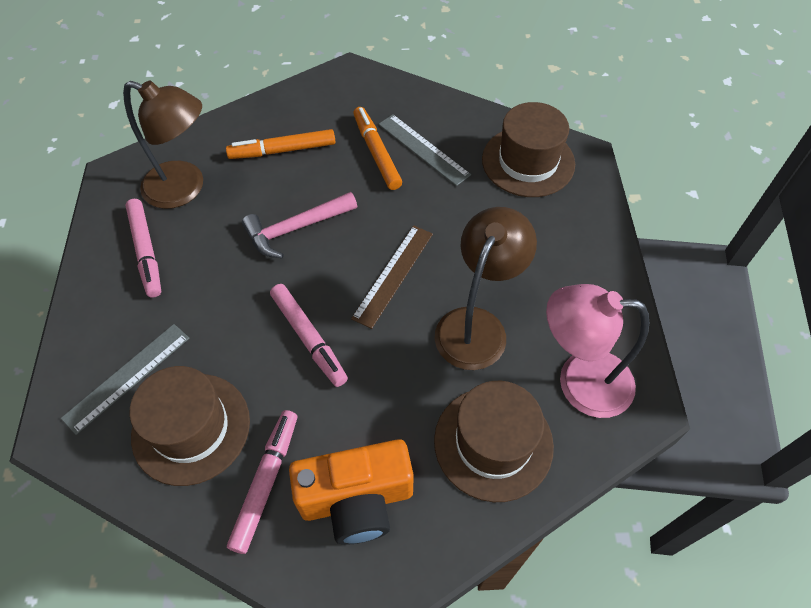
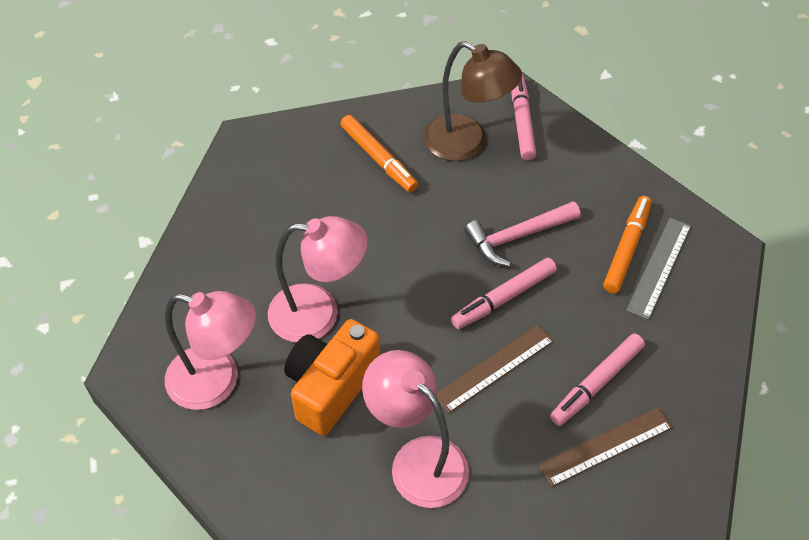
brown hat: [130,366,250,486] [434,381,554,502] [482,102,575,197] = 3 -> none = 0
brown lamp: [123,81,203,209] [435,207,537,370] = 2 -> [424,41,522,161] = 1
brown ruler: [351,225,433,329] = 1 -> [437,325,554,413] [538,407,673,487] = 2
grey ruler: [61,324,190,435] [378,114,471,186] = 2 -> [626,218,691,320] = 1
pink lamp: [546,284,649,418] = 1 -> [165,291,256,410] [268,216,368,343] [362,350,469,508] = 3

